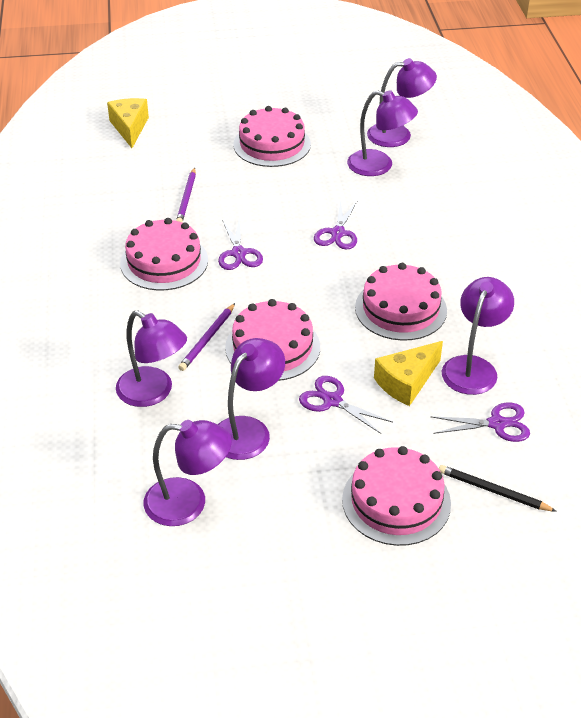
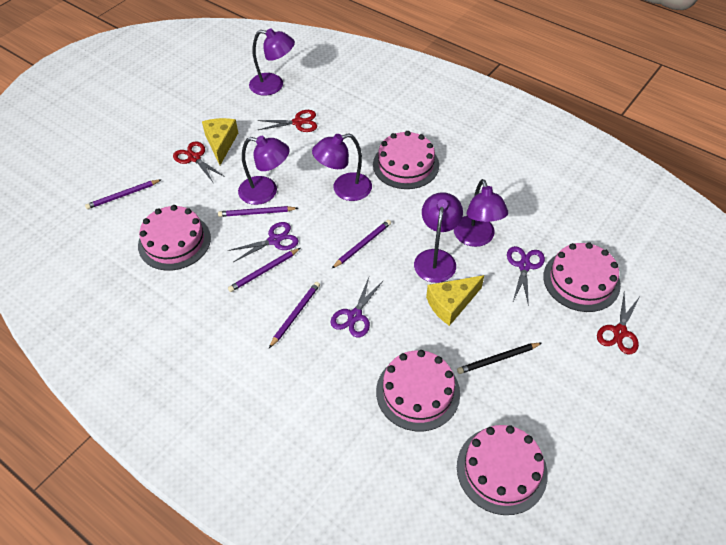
purple lamp: [116,310,187,407] [144,420,232,526] [217,338,285,460] [347,90,418,176] [367,58,437,147] [442,277,514,395] = 6 -> [238,136,290,205] [249,28,295,96] [312,133,372,201] [414,192,463,283] [454,179,508,247] = 5
purple pencil: [176,167,196,222] [178,303,235,371] = 2 -> [85,179,162,209] [218,206,298,217] [228,248,300,292] [269,282,320,348] [332,220,391,268] = 5
purple scissors: [218,217,263,270] [299,376,393,434] [314,200,358,250] [430,402,530,442] = 4 -> [228,222,298,262] [330,277,383,337] [507,246,545,306] = 3
red scissors: none = 0 -> [173,141,225,182] [257,110,317,132] [597,292,641,354] = 3

